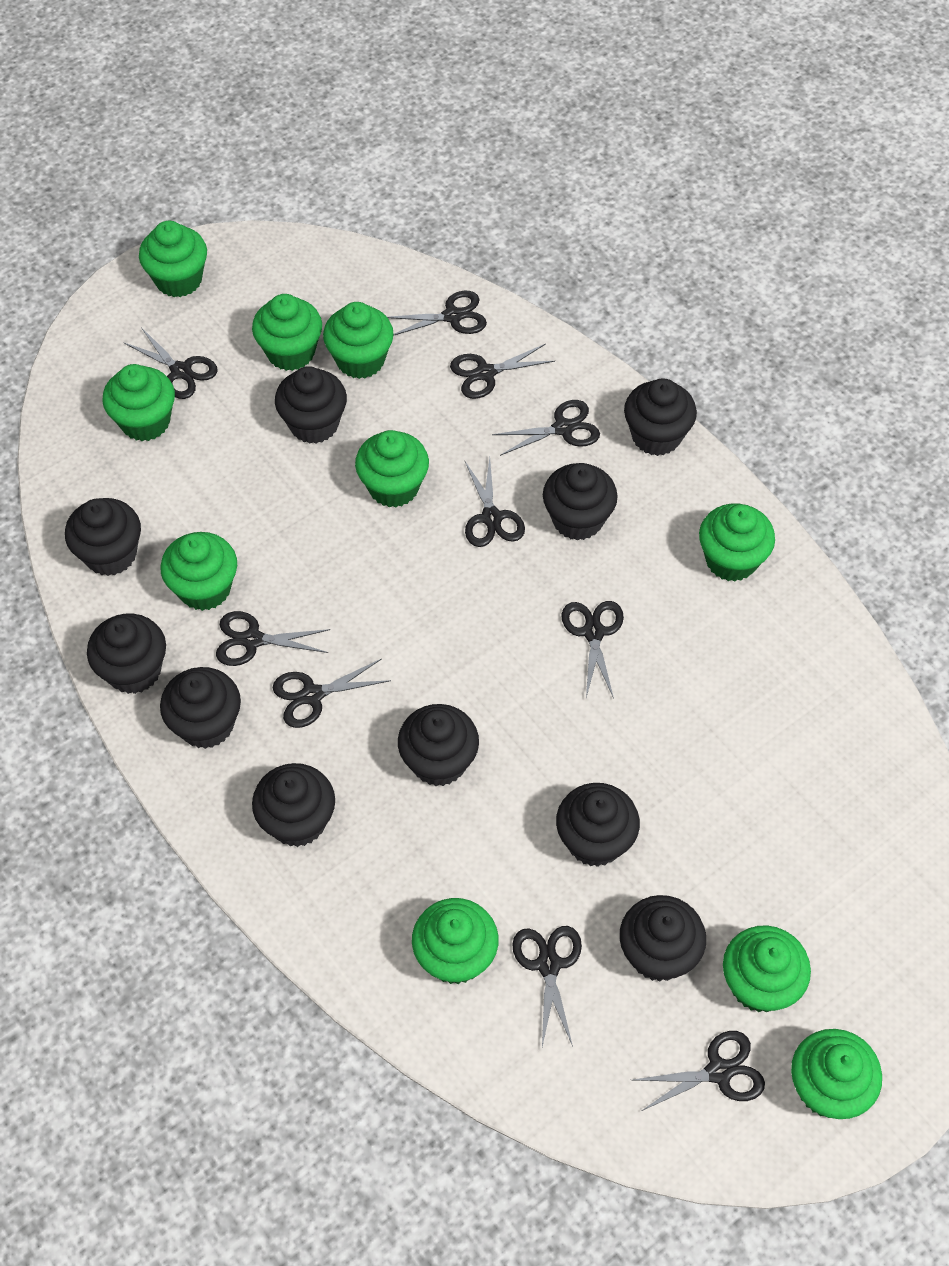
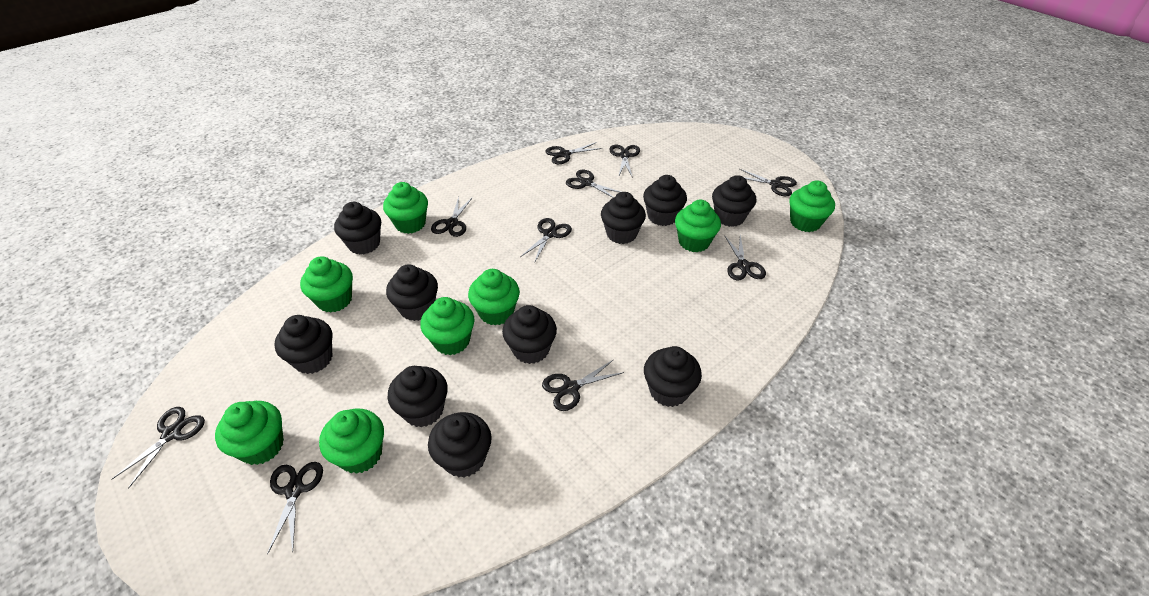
green cupcake: [102,364,175,441] [139,221,207,297] [160,532,237,611] [252,294,322,371] [323,302,394,379] [355,430,429,508] [412,898,499,984] [699,504,775,582] [723,925,811,1012] [791,1029,882,1119] = 10 -> [215,401,284,465] [300,256,353,313] [319,409,384,474] [383,182,428,234] [420,297,475,355] [468,269,520,325] [675,200,721,252] [789,180,835,232] = 8

